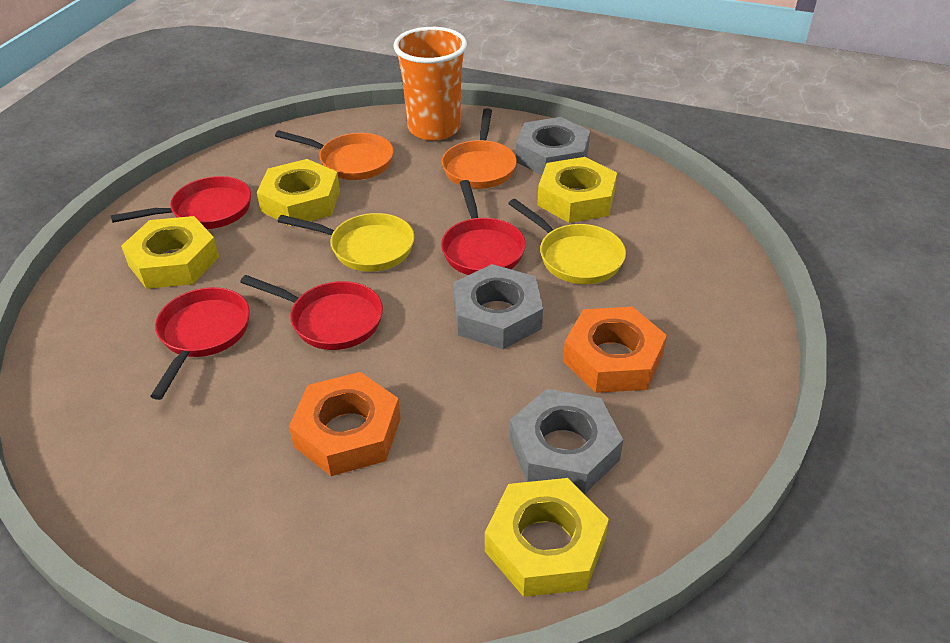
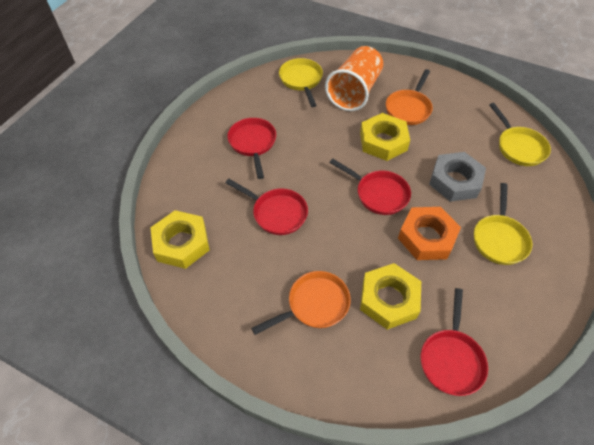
grey nut: [453,264,543,349] [510,389,623,494] [516,117,590,175] = 3 -> [429,152,486,202] = 1
orange nut: [289,372,401,476] [563,307,667,393] = 2 -> [398,207,461,260] = 1
yellow nut: [121,216,219,289] [257,159,340,226] [485,478,609,597] [537,157,617,223] = 4 -> [150,210,210,269] [360,113,410,161] [360,263,421,330] = 3
yellow pan: [277,213,415,272] [508,199,626,284] = 2 -> [279,58,323,107] [474,183,532,265] [489,103,551,166] = 3

